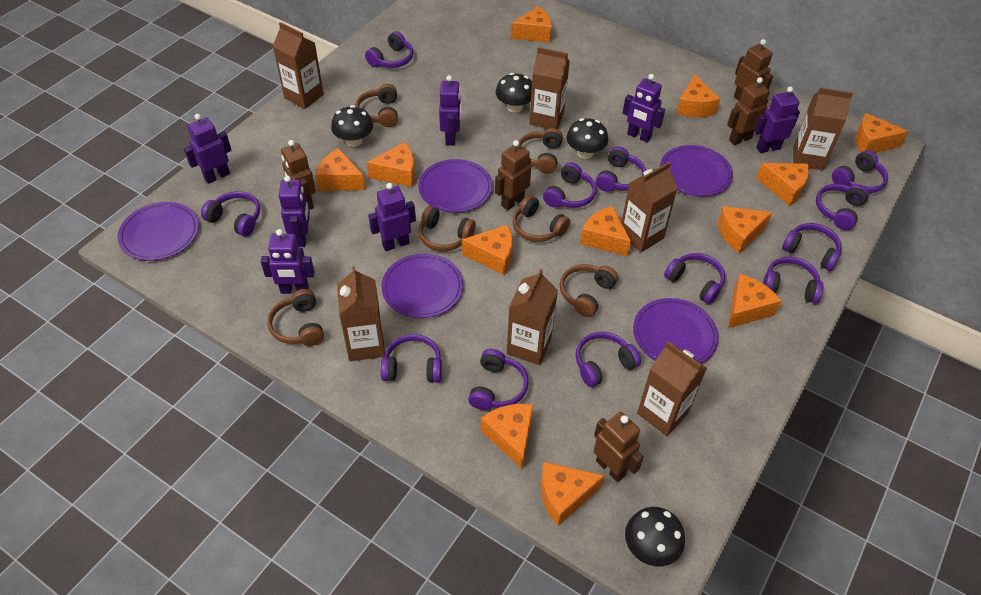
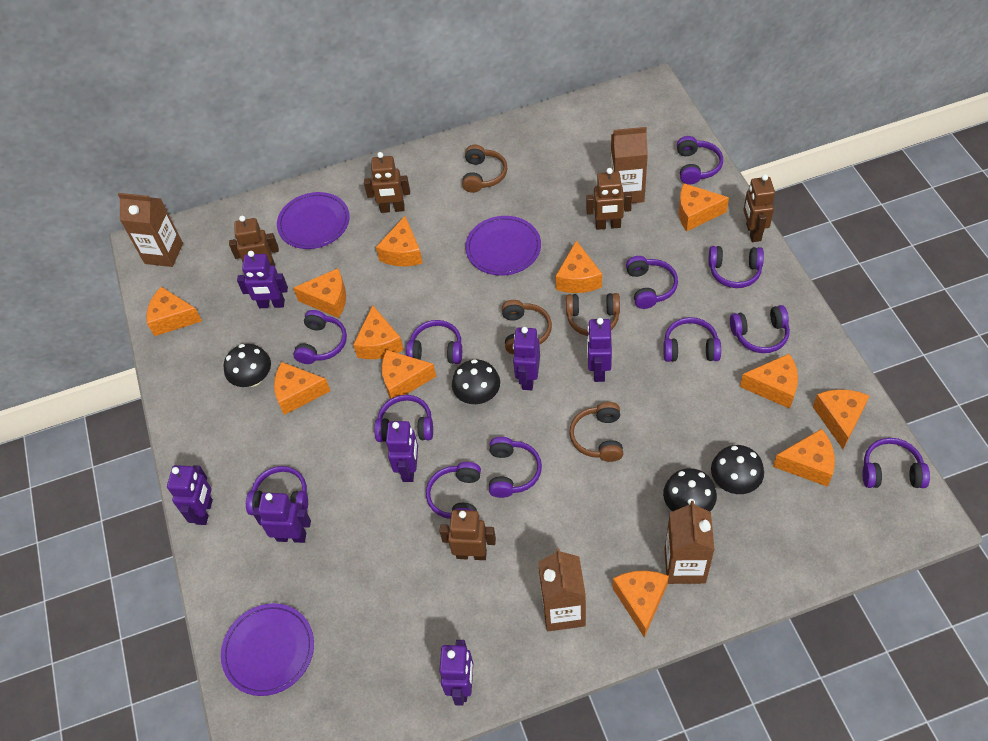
brown carton: [273,22,324,109] [337,266,385,361] [507,269,558,365] [529,47,570,129] [621,162,678,252] [637,341,707,436] [793,88,853,170] = 7 -> [118,193,183,267] [538,548,586,631] [610,127,648,203] [665,501,715,584] = 4
brown headphones: [267,289,324,346] [355,84,398,127] [419,206,476,252] [513,195,570,242] [519,128,563,174] [560,264,618,317] = 6 -> [462,145,507,193] [502,300,552,354] [566,293,620,336] [569,402,623,462] = 4
purple plate: [118,202,199,261] [381,253,463,318] [418,159,493,213] [633,298,719,364] [660,145,733,197] = 5 -> [221,603,314,696] [277,192,350,249] [465,216,541,276] = 3

